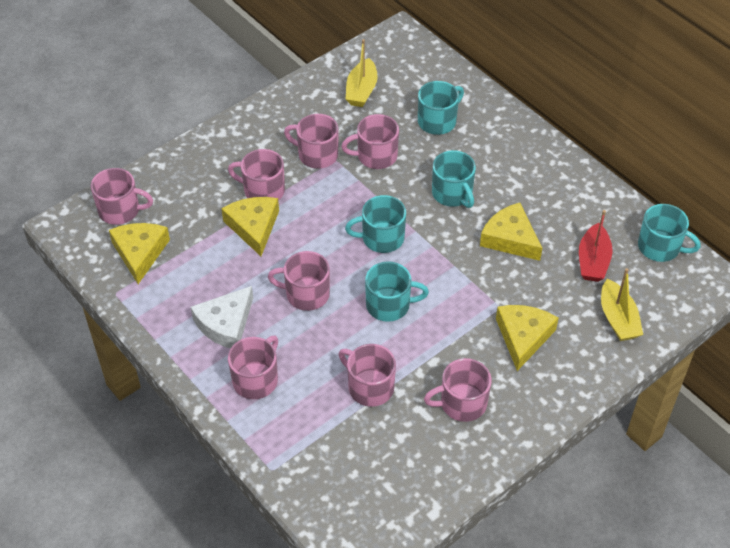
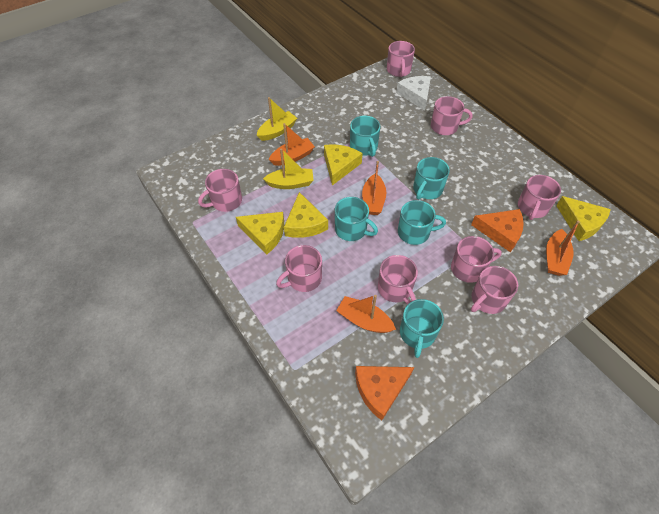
orange boat: none = 0 -> [269,123,315,166] [336,295,396,333] [362,161,386,215] [546,220,580,276] = 4
orange cheese: none = 0 -> [355,366,414,421] [471,209,524,252] = 2
red boat: [579,210,613,282] = 1 -> none = 0

